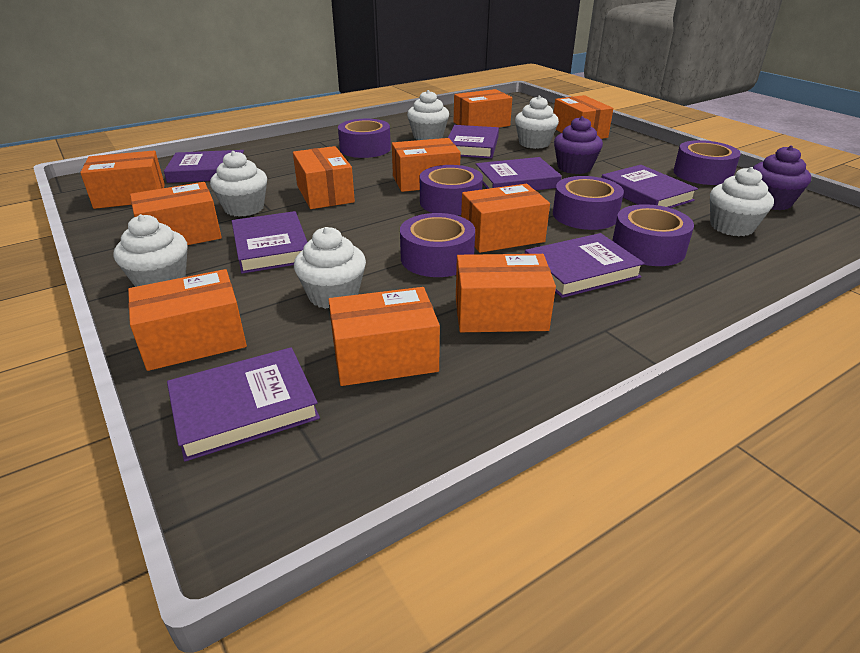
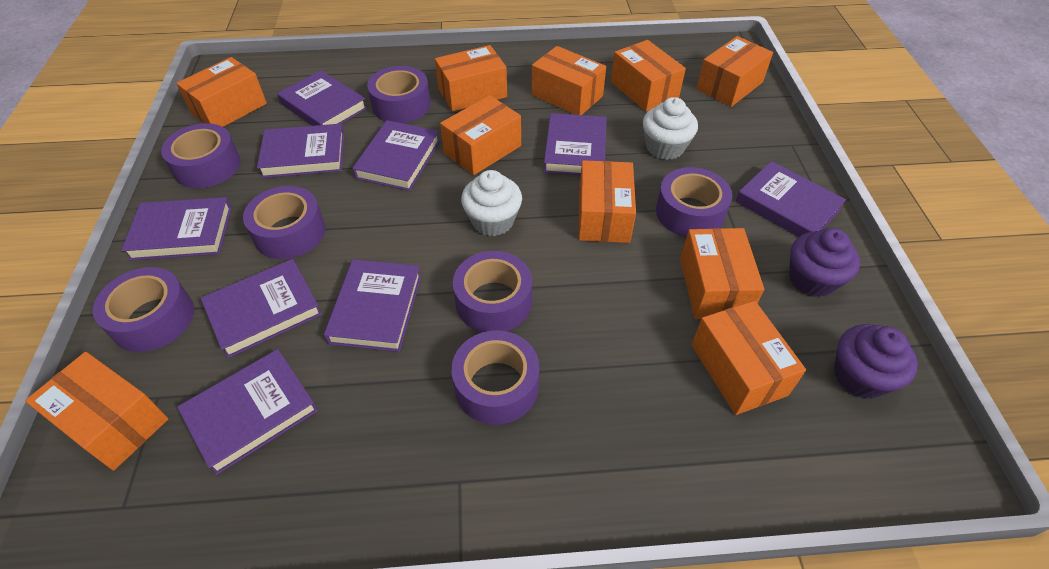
purple book: [164,150,244,183] [167,347,320,462] [232,211,307,274] [448,125,499,158] [476,157,562,190] [525,233,645,298] [601,165,698,208] = 7 -> [121,197,232,261] [177,349,318,475] [201,259,322,358] [257,124,344,178] [277,70,367,126] [324,259,422,352] [352,120,440,191] [544,113,607,175] [736,161,846,237] = 9
purple tape: [338,119,391,158] [400,213,475,277] [420,165,483,215] [553,176,624,230] [612,204,694,266] [673,140,741,185] = 6 -> [93,267,194,352] [161,123,240,188] [243,186,325,259] [367,66,431,123] [451,330,539,425] [453,251,532,332] [656,167,732,237] = 7
white cupcake: [114,214,187,287] [210,151,267,217] [294,227,366,309] [407,90,449,140] [515,96,559,149] [710,167,774,236] = 6 -> [461,170,522,236] [643,97,698,160] = 2

